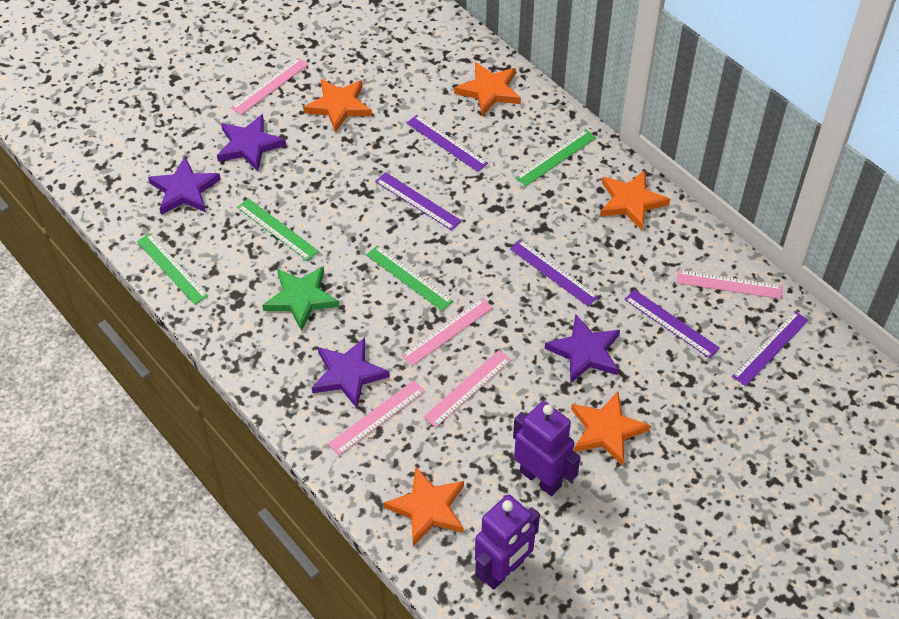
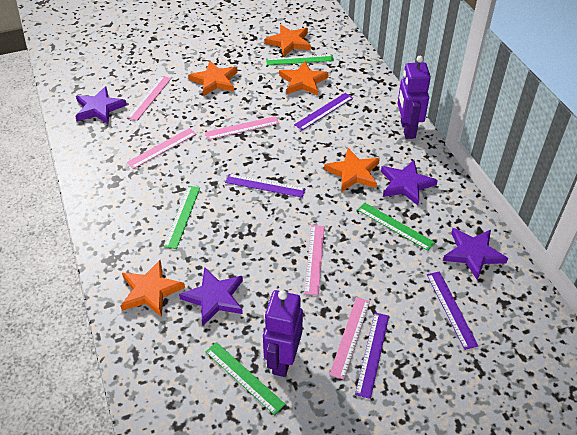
green star: [262,266,339,331] = 1 -> none = 0
purple ruler: [375,172,462,230] [407,115,488,172] [510,240,599,306] [624,289,720,358] [732,311,809,386] = 5 -> [225,174,306,198] [294,93,353,130] [355,313,389,399] [427,271,478,350] = 4

